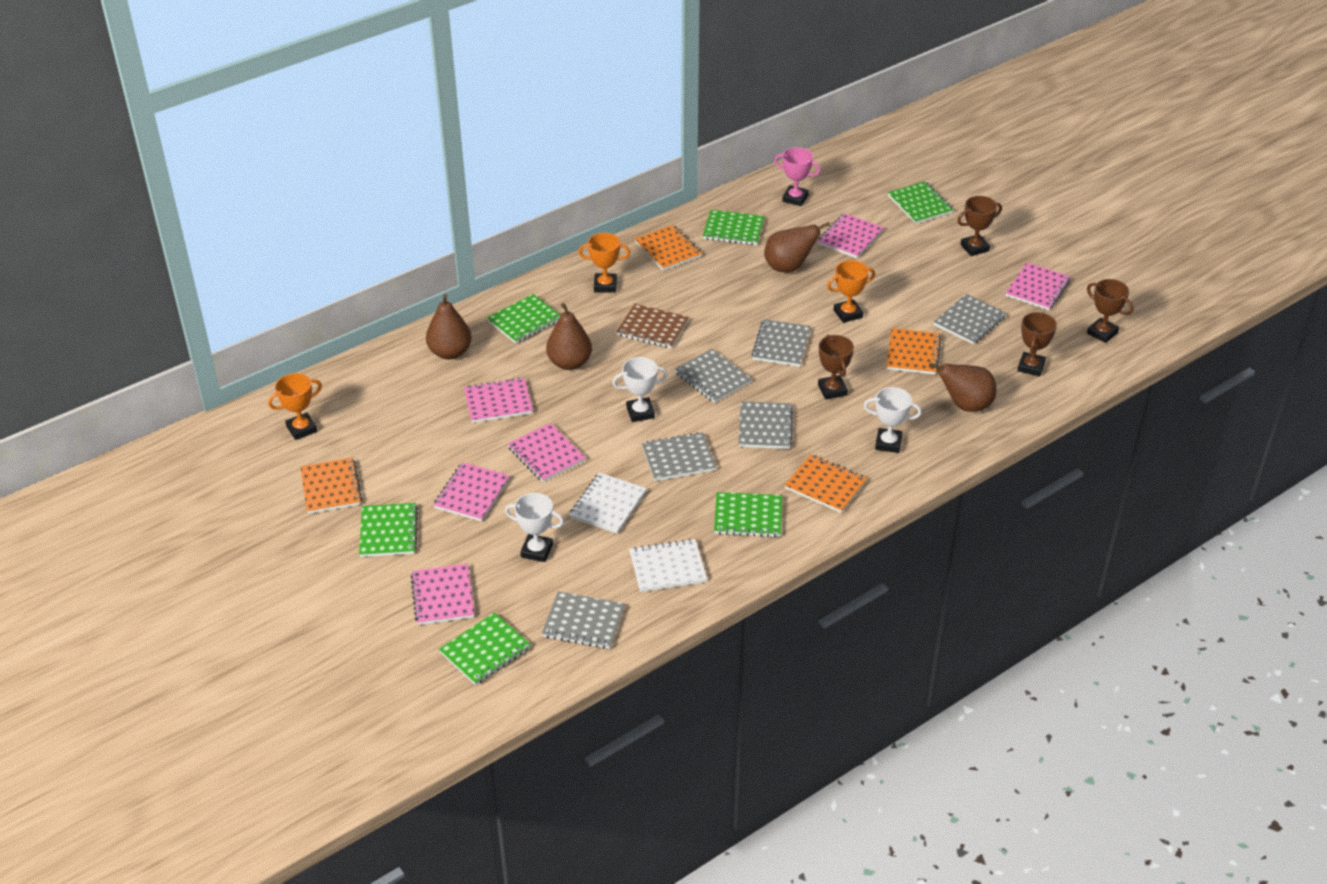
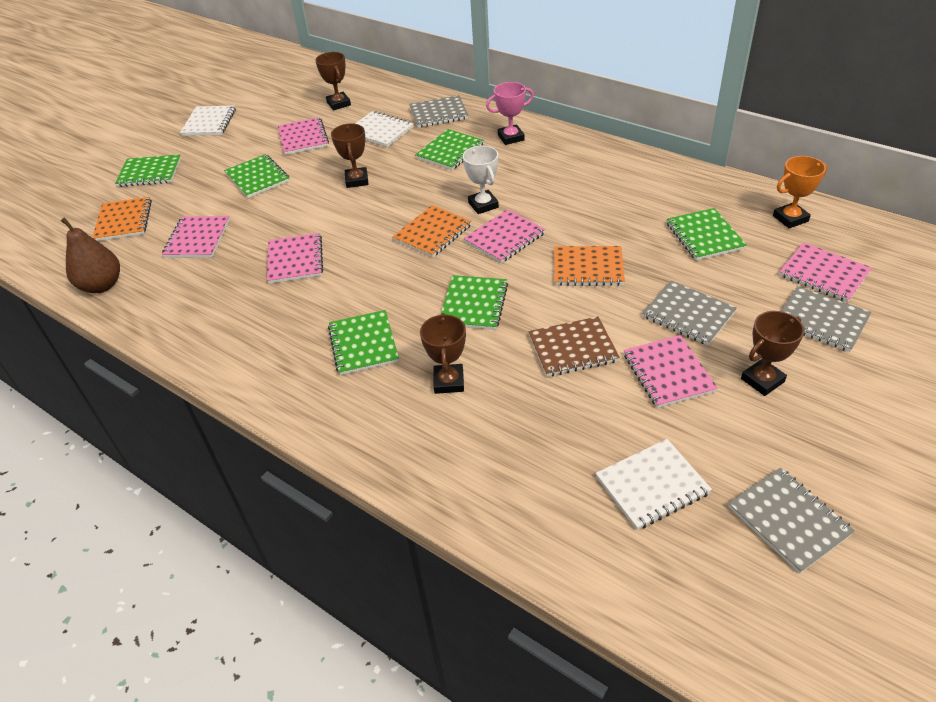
brown pear: [426,294,472,360] [546,303,592,370] [764,222,830,272] [929,363,997,412] = 4 -> [61,217,120,293] = 1
grey notebook: [542,591,625,649] [642,432,717,481] [675,349,752,403] [739,401,793,449] [752,319,811,367] [934,294,1006,344] = 6 -> [409,95,469,128] [642,281,737,345] [728,468,855,574] [782,286,872,352] = 4
orange notebook: [300,457,362,514] [635,225,702,271] [785,454,867,513] [887,328,941,375] = 4 -> [92,197,152,241] [393,205,472,257] [554,246,625,286] = 3
orange trophy: [268,373,322,440] [578,233,630,293] [827,260,875,323] = 3 -> [773,156,827,228] = 1
white notebook: [569,473,647,534] [629,539,707,592] = 2 -> [180,106,236,136] [355,111,413,147] [596,439,712,530] = 3
white trophy: [505,493,564,562] [612,357,668,422] [864,387,922,453] = 3 -> [463,146,499,214] = 1

